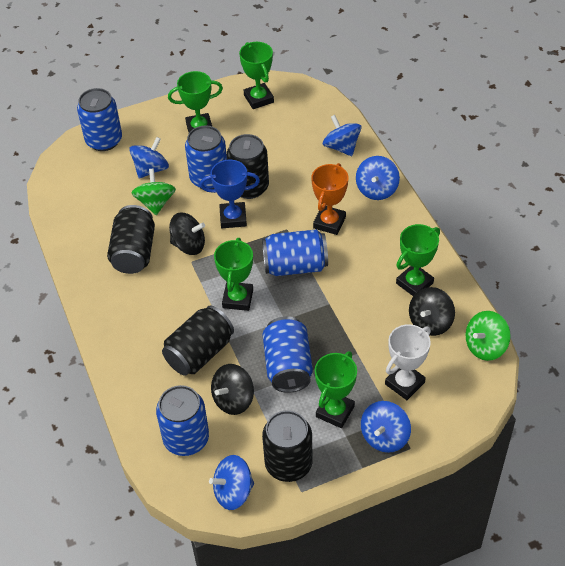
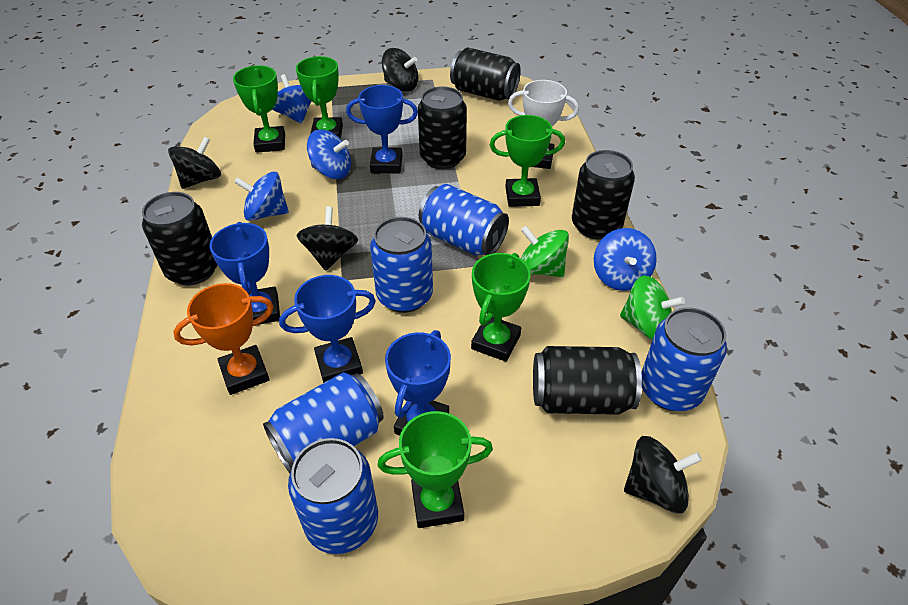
black can: [107,205,155,274] [162,305,234,376] [227,134,269,199] [262,410,313,482] = 4 -> [142,192,218,285] [418,86,467,169] [450,47,521,101] [533,346,642,415] [572,150,635,240] = 5
black spinning top: [169,212,205,255] [211,364,254,415] [409,287,455,336] = 3 -> [168,137,221,189] [296,207,358,271] [382,48,418,92] [624,436,702,514] = 4
blue spinning top: [129,137,169,179] [209,455,254,510] [323,115,362,156] [356,156,400,200] [361,401,411,453] = 5 -> [234,172,289,221] [272,74,312,124] [307,129,351,179] [594,228,657,291] = 4
blue trophy: [200,160,260,228] = 1 -> [210,222,280,325] [279,275,376,383] [346,85,418,173] [385,330,451,436] = 4

